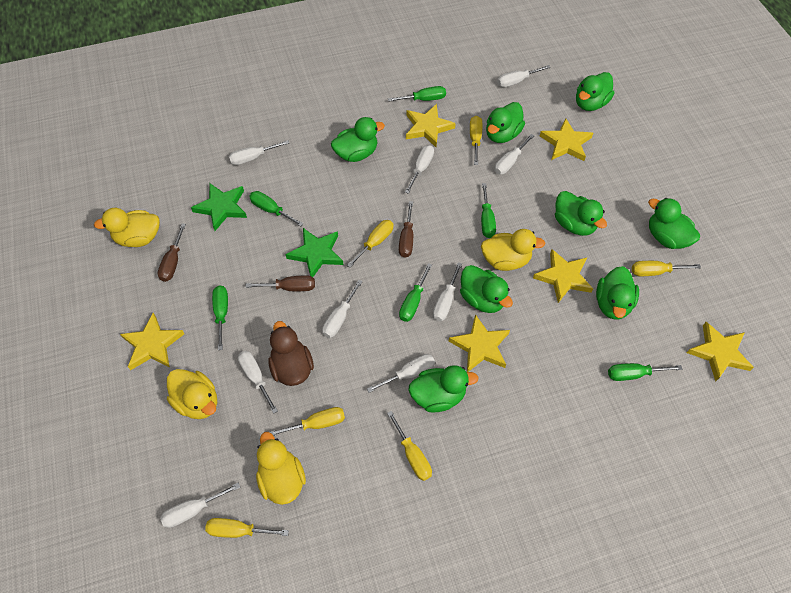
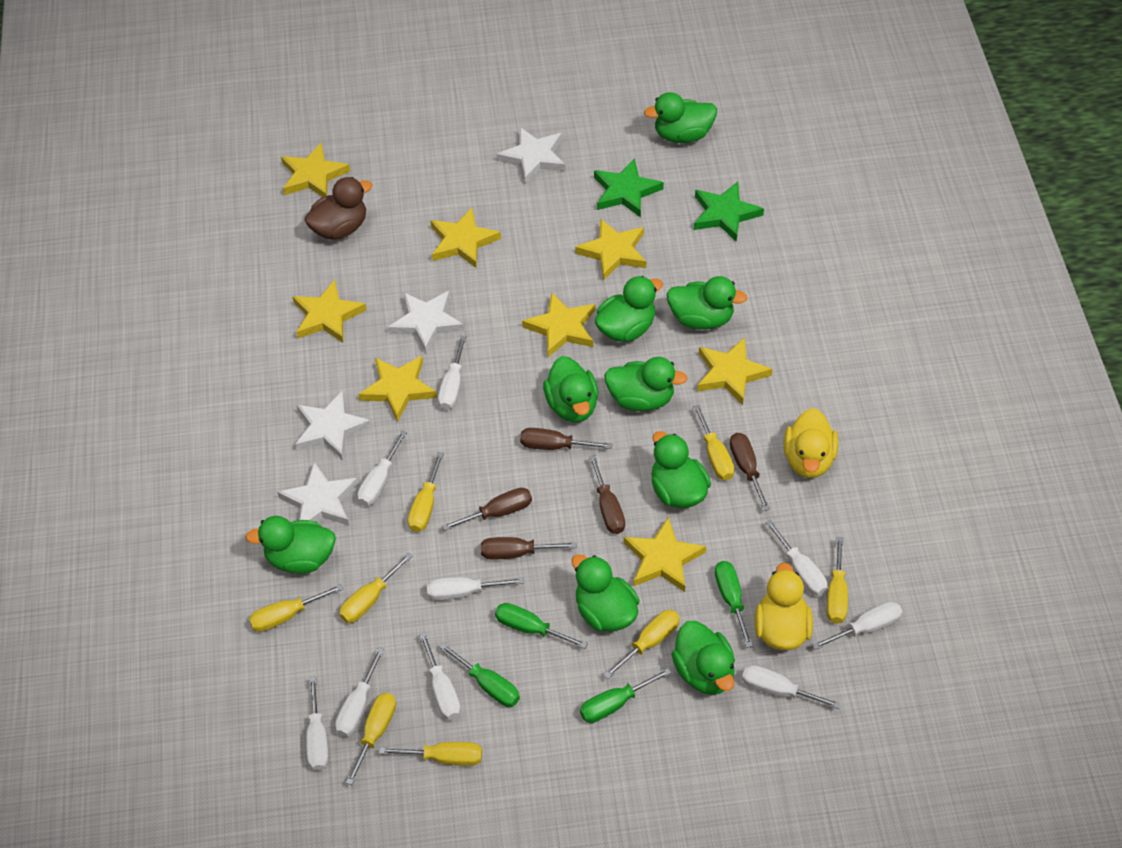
brown screwdriver: [158,224,186,282] [246,275,315,291] [399,201,413,258] = 3 -> [442,488,532,531] [481,537,577,559] [520,428,612,450] [589,455,625,534] [730,433,770,511] = 5
green duck: [331,117,385,162] [408,365,479,412] [460,265,513,313] [486,102,525,143] [555,191,607,236] [576,72,614,111] [596,266,639,320] [648,198,700,249] = 8 -> [245,516,336,574] [543,356,598,422] [572,554,639,631] [595,276,663,342] [604,357,687,411] [644,92,717,143] [651,431,711,508] [667,276,748,330] [672,621,735,695] = 9
green screwdriver: [212,285,228,350] [249,191,304,226] [388,86,446,101] [399,263,432,322] [481,183,496,238] [608,363,683,381] = 6 -> [439,642,520,707] [495,603,588,649] [580,668,672,723] [715,561,753,648] = 4
white star: none = 0 -> [277,462,359,525] [295,390,372,460] [388,291,464,353] [497,127,566,184] = 4
yellow duck: [94,208,160,247] [167,369,217,419] [256,432,306,505] [481,229,545,271] = 4 -> [755,563,813,650] [784,408,838,478] = 2
yellow screwdriver: [205,518,289,538] [270,407,345,436] [347,220,394,268] [387,411,432,481] [470,116,482,165] [632,261,701,276] = 6 -> [249,584,343,632] [339,552,413,623] [346,693,396,785] [379,742,482,766] [408,452,444,532] [603,610,680,679] [693,405,734,480] [827,537,848,624] = 8
yellow star: [120,313,184,370] [406,104,456,147] [449,314,510,372] [533,249,593,303] [540,118,593,161] [687,322,754,382] = 6 -> [281,143,350,197] [292,280,367,343] [358,356,437,422] [430,208,501,269] [522,292,595,357] [575,219,646,281] [624,517,706,592] [697,338,772,405] = 8

